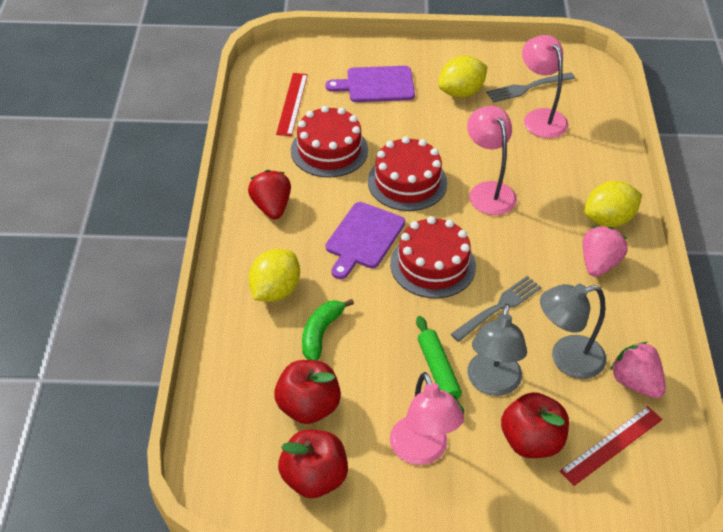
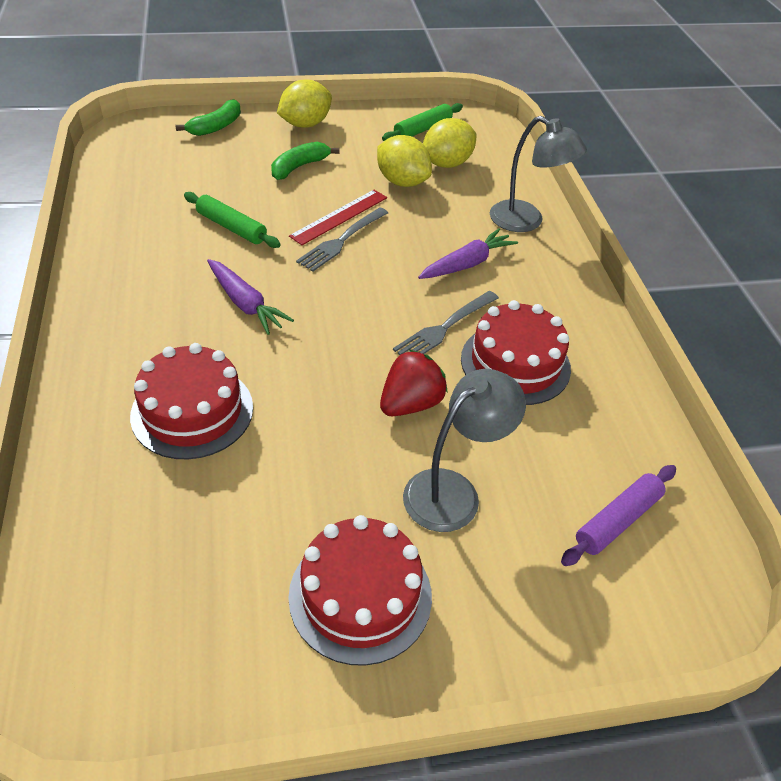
green banana: [302,299,354,361] = 1 -> [176,99,241,136] [271,142,339,180] = 2
green rolling pin: [416,316,464,414] = 1 -> [184,192,281,248] [382,103,463,141] = 2
pink lamp: [390,372,464,465] [467,106,517,215] [522,35,569,138] = 3 -> none = 0
pink strawberry: [583,226,628,277] [611,342,666,398] = 2 -> none = 0
purple carrot: none = 0 -> [207,259,294,335] [418,229,518,279] = 2
purple cutting board: [325,66,415,102] [326,202,405,279] = 2 -> none = 0
purple rolling pin: none = 0 -> [561,465,676,566] = 1
red apple: [274,360,341,424] [278,430,348,498] [501,392,569,458] = 3 -> none = 0
red ruler: [276,73,308,136] [560,406,662,486] = 2 -> [289,190,387,245] = 1

